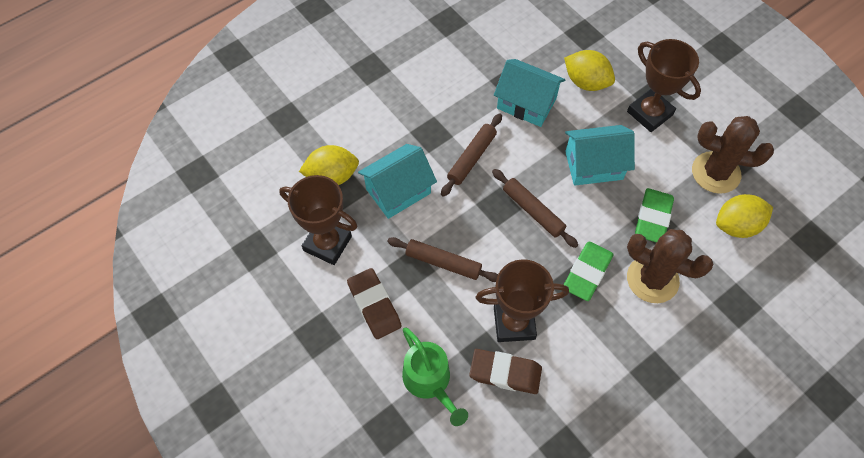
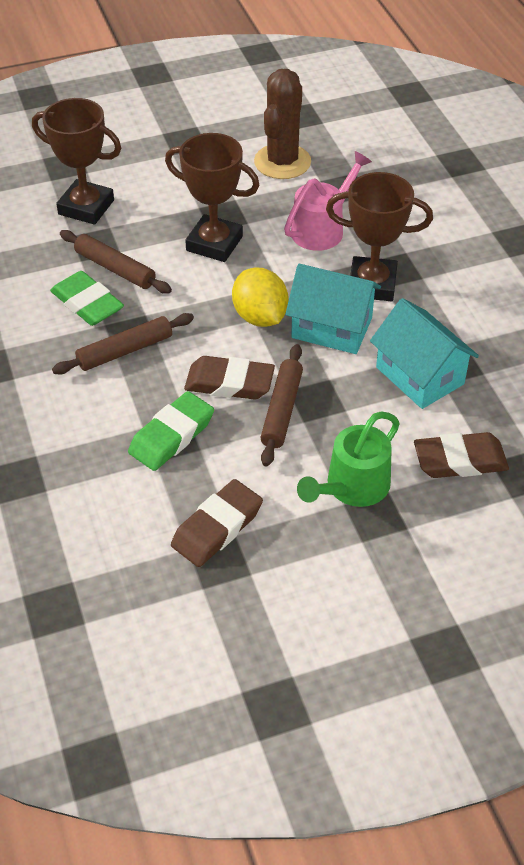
brown cactus: [627,229,714,303] [692,116,774,194] = 2 -> [254,69,311,179] = 1
brown eraser: [347,268,401,339] [469,349,542,394] = 2 -> [171,479,263,567] [184,356,275,400] [414,432,509,478] = 3
pink watering can: none = 0 -> [284,151,372,251] = 1
turquoise house: [358,144,437,219] [494,59,565,127] [565,125,635,186] = 3 -> [285,264,381,354] [370,298,479,409] = 2
yellow lemon: [299,145,359,185] [564,50,615,91] [716,194,773,238] = 3 -> [232,267,289,327] = 1

